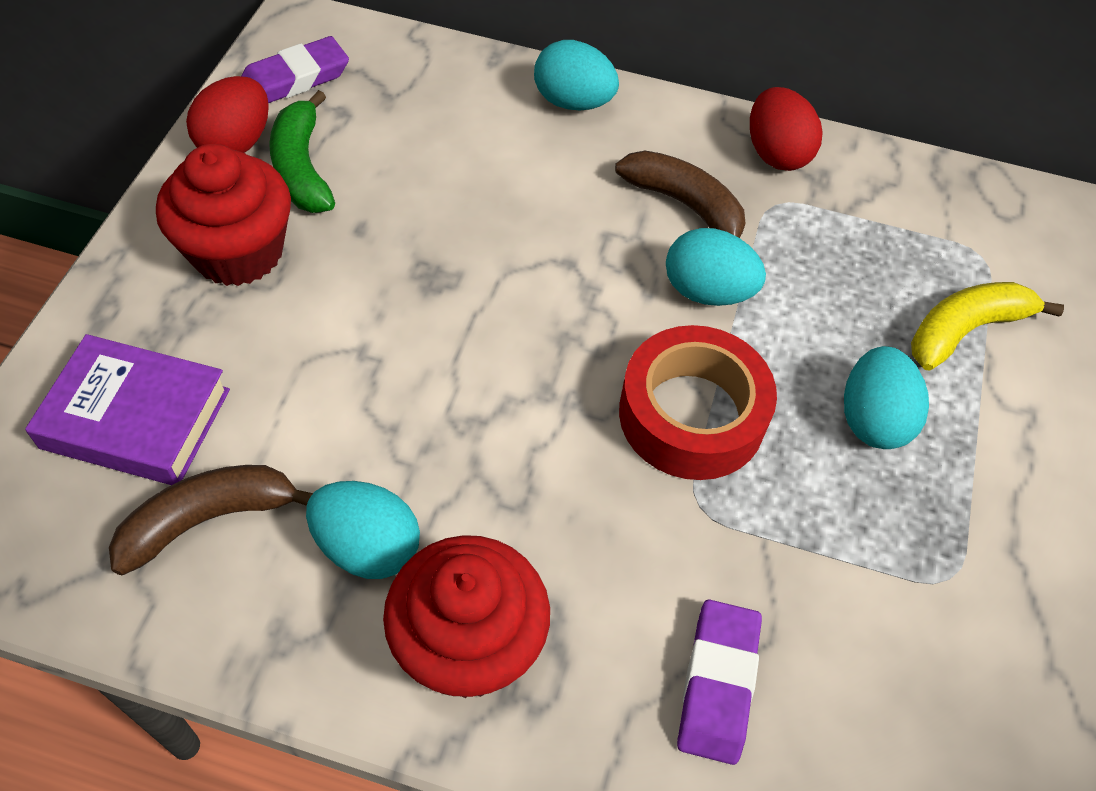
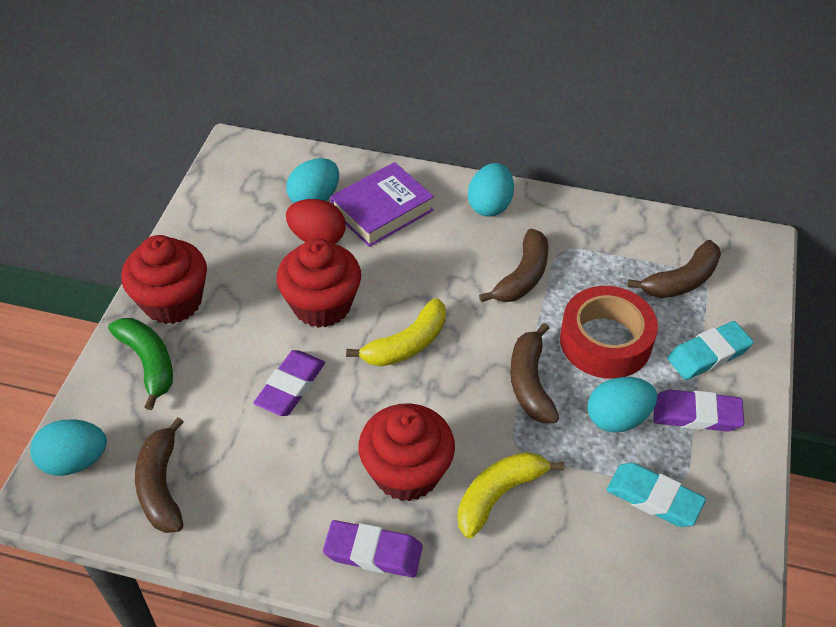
brown banana: [109,465,313,575] [615,151,746,238] = 2 -> [135,417,184,533] [479,229,548,302] [510,323,559,423] [628,240,721,298] = 4
purple eraser: [241,36,349,103] [677,600,762,765] = 2 -> [254,350,325,416] [323,520,423,578] [654,390,744,432] = 3
red cupcake: [156,144,291,286] [383,535,550,698] = 2 -> [121,235,207,324] [276,238,361,328] [358,403,455,501] = 3
red egg: [186,76,269,153] [750,87,823,171] = 2 -> [286,199,346,244] = 1
turquoise eraser: none = 0 -> [607,463,706,527] [667,321,754,380] = 2
yellow banana: [911,282,1064,370] = 1 -> [346,298,446,366] [457,452,564,539] = 2

